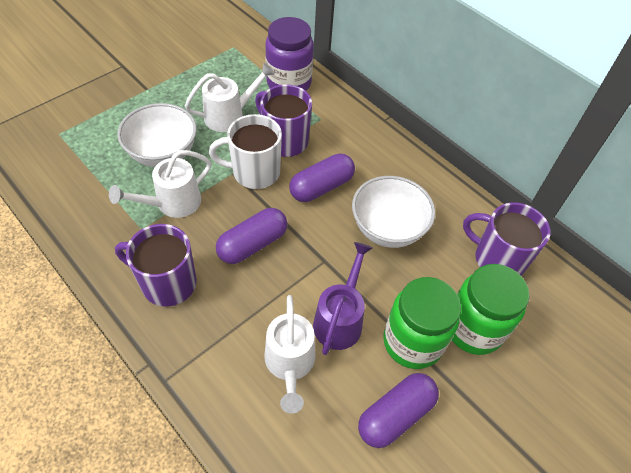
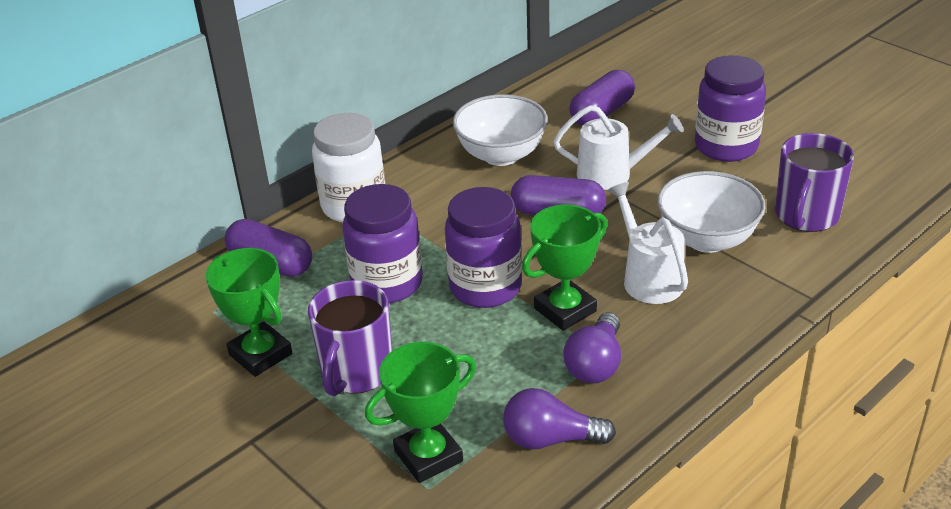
green jar: [383,277,461,369] [452,264,529,355] = 2 -> none = 0
green trophy: none = 0 -> [206,248,292,377] [365,342,476,483] [522,204,607,331] = 3
purple jar: [265,17,313,91] = 1 -> [342,184,423,303] [445,187,522,308] [695,55,766,162] = 3
purple light bulb: none = 0 -> [503,388,616,449] [563,312,621,384] = 2
purple mug: [115,224,197,307] [255,84,312,157] [463,202,550,276] = 3 -> [308,280,392,396] [775,133,854,232] = 2
purple watering can: [313,242,372,355] = 1 -> none = 0
white jar: none = 0 -> [312,113,385,222] = 1
white mug: [209,114,282,189] = 1 -> none = 0
white watering can: [109,150,211,218] [185,63,275,132] [264,295,315,414] = 3 -> [554,105,684,190] [607,182,688,304] = 2

